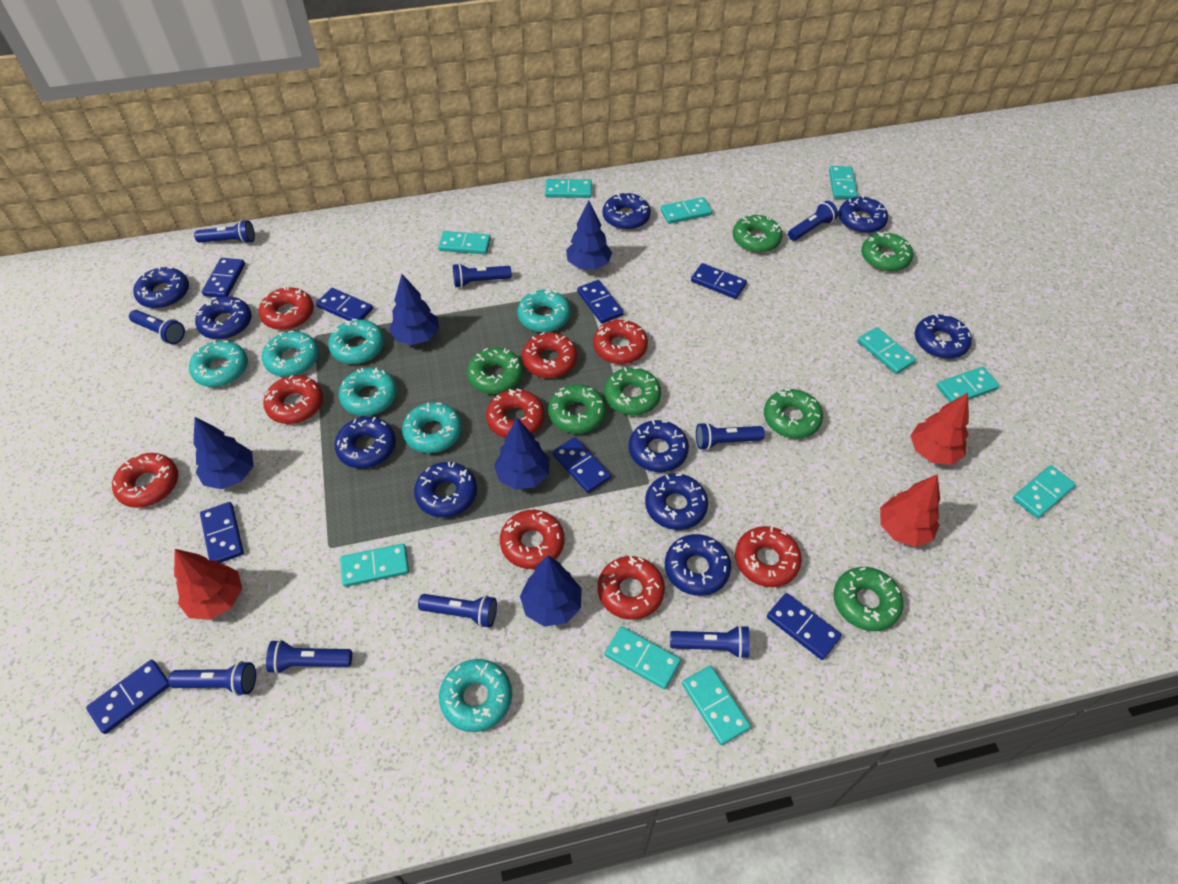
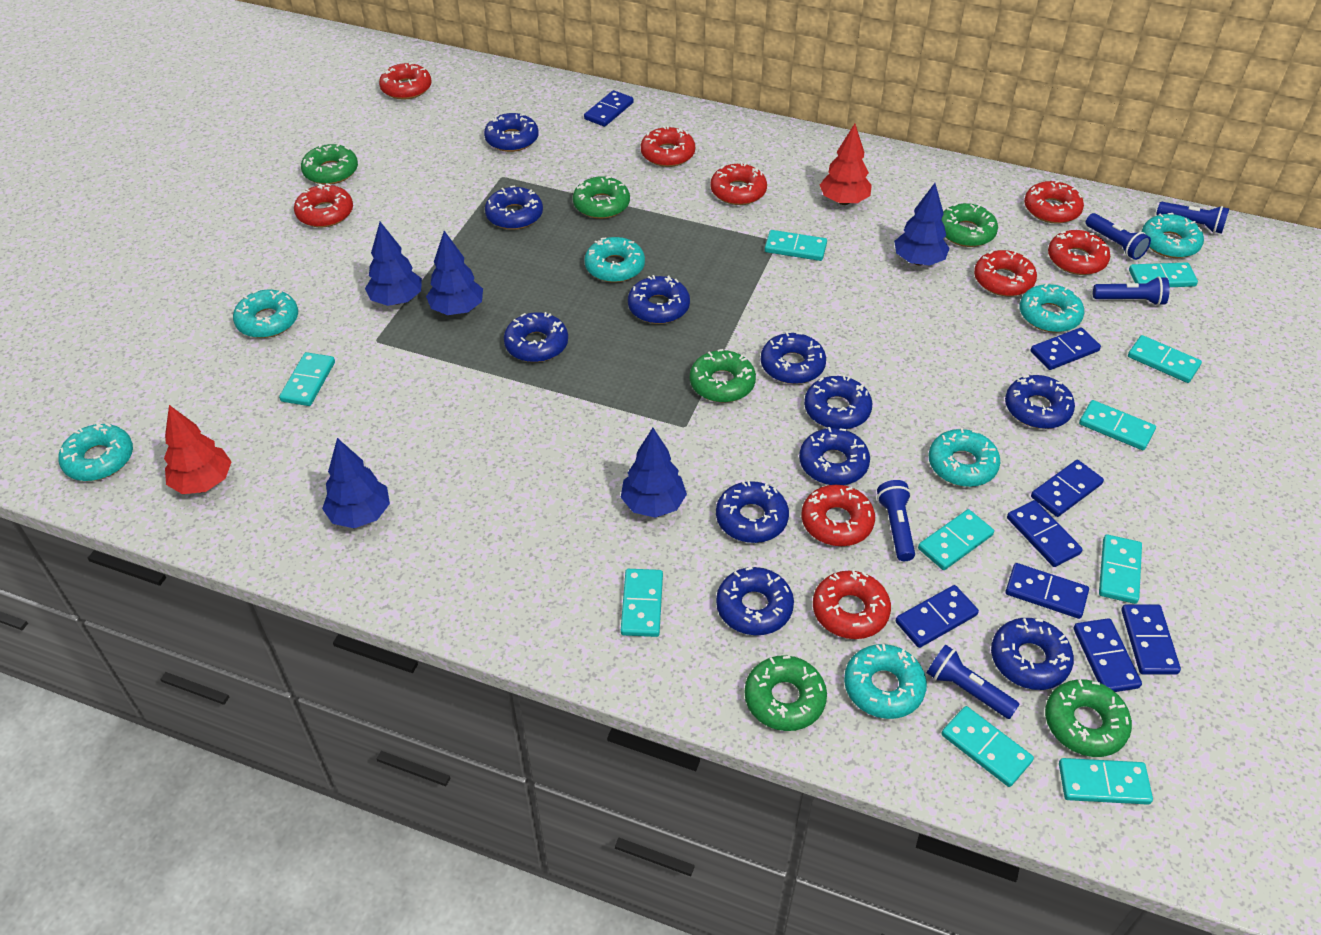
blue donut: [134,266,189,308] [195,297,252,340] [335,417,396,468] [414,462,477,517] [603,192,651,230] [629,420,689,472] [645,474,708,530] [665,534,731,596] [838,195,888,234] [915,314,972,359] = 10 -> [484,113,539,152] [485,186,543,230] [504,312,568,362] [628,275,690,324] [716,480,789,543] [716,567,794,635] [761,332,826,384] [799,427,870,485] [804,375,873,429] [991,618,1074,690] [1005,375,1075,429] = 11
blue flashlight: [129,310,185,344] [168,661,256,696] [194,220,255,244] [266,640,352,674] [418,594,497,628] [453,263,512,288] [670,625,750,659] [696,422,765,450] [788,201,838,241] = 9 -> [877,480,915,561] [927,645,1020,719] [1086,213,1151,260] [1093,276,1170,306] [1156,202,1230,234] = 5
green donut: [467,348,523,394] [548,384,606,434] [604,367,661,415] [733,214,783,253] [764,389,823,439] [833,567,903,631] [861,231,913,272] = 7 -> [301,143,358,185] [573,176,630,219] [690,349,756,403] [744,655,827,731] [941,203,998,247] [1045,679,1132,757] = 6
red tree: [174,549,242,620] [880,474,940,547] [910,393,969,465] = 3 -> [164,405,232,494] [820,124,872,205] = 2

